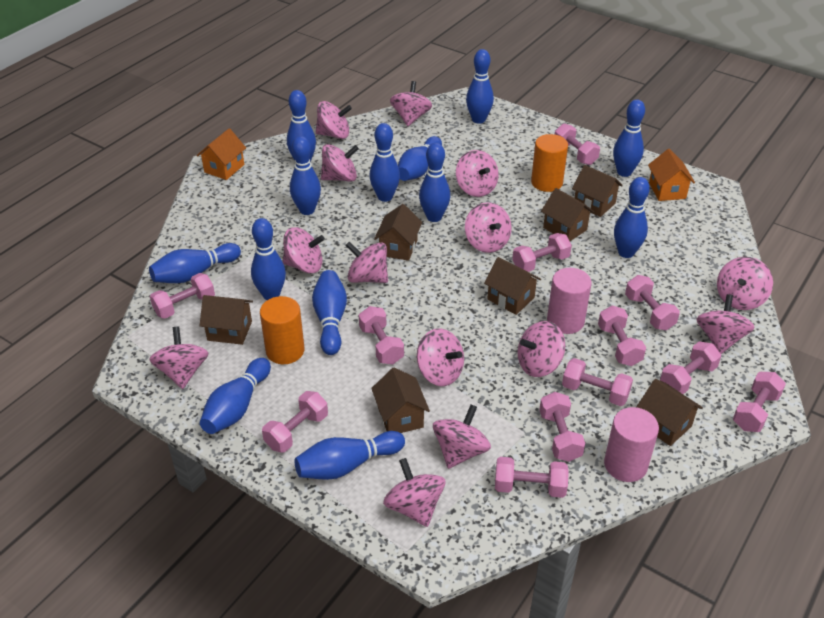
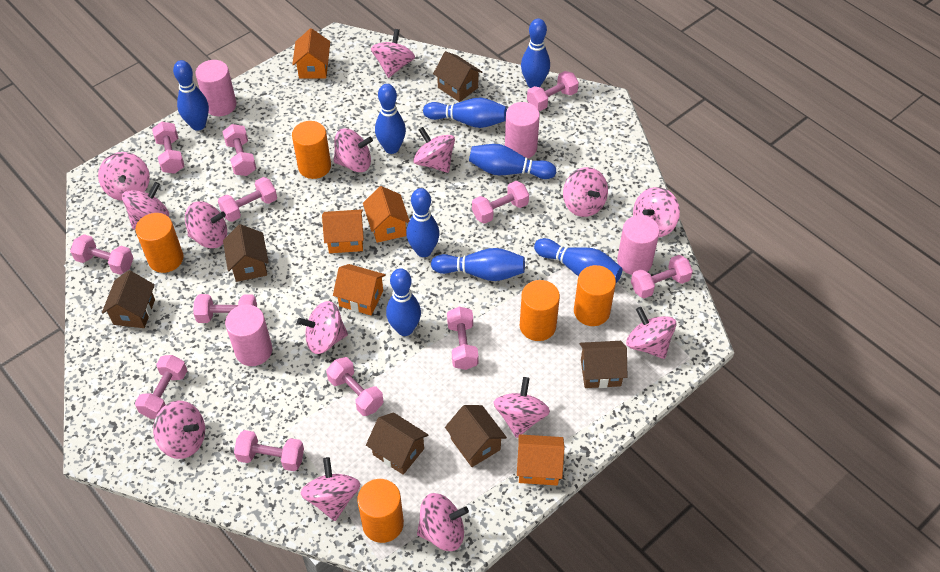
blue bowling pin: [149,243,241,283] [200,358,271,434] [251,218,286,300] [287,90,316,162] [290,136,321,215] [294,431,405,480] [312,270,347,355] [369,123,400,202] [398,136,442,181] [419,143,450,222] [466,49,494,124] [613,99,645,177] [614,177,650,258] = 13 -> [173,60,209,131] [375,84,406,154] [386,268,421,336] [406,188,439,257] [423,98,507,128] [431,248,525,281] [469,144,556,179] [521,18,550,88] [534,238,622,283] = 9
brown house: [200,295,253,345] [371,367,430,433] [374,204,422,261] [484,257,541,315] [541,188,594,241] [572,165,623,217] [636,379,703,446] = 7 -> [102,271,155,328] [223,224,269,282] [366,412,428,475] [433,51,482,102] [445,405,507,467] [580,341,627,388] = 6
orange cylinder: [260,296,305,364] [531,134,568,192] = 2 -> [136,213,184,273] [292,121,331,179] [357,479,404,543] [520,280,560,341] [574,265,616,326] = 5
orange house: [197,128,246,180] [648,149,695,201] = 2 -> [292,28,330,78] [322,209,364,253] [333,264,386,315] [363,186,410,243] [517,434,564,485] = 5
pink cylinder: [547,268,592,334] [604,407,659,482] = 2 -> [196,60,236,116] [225,305,272,366] [505,102,540,159] [617,215,660,275] = 4

